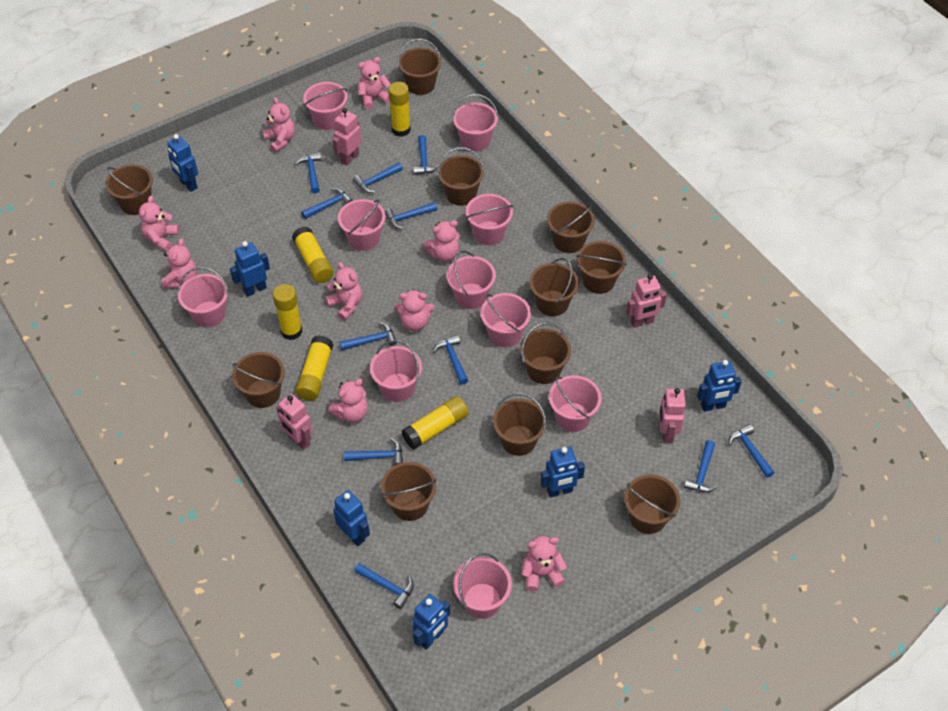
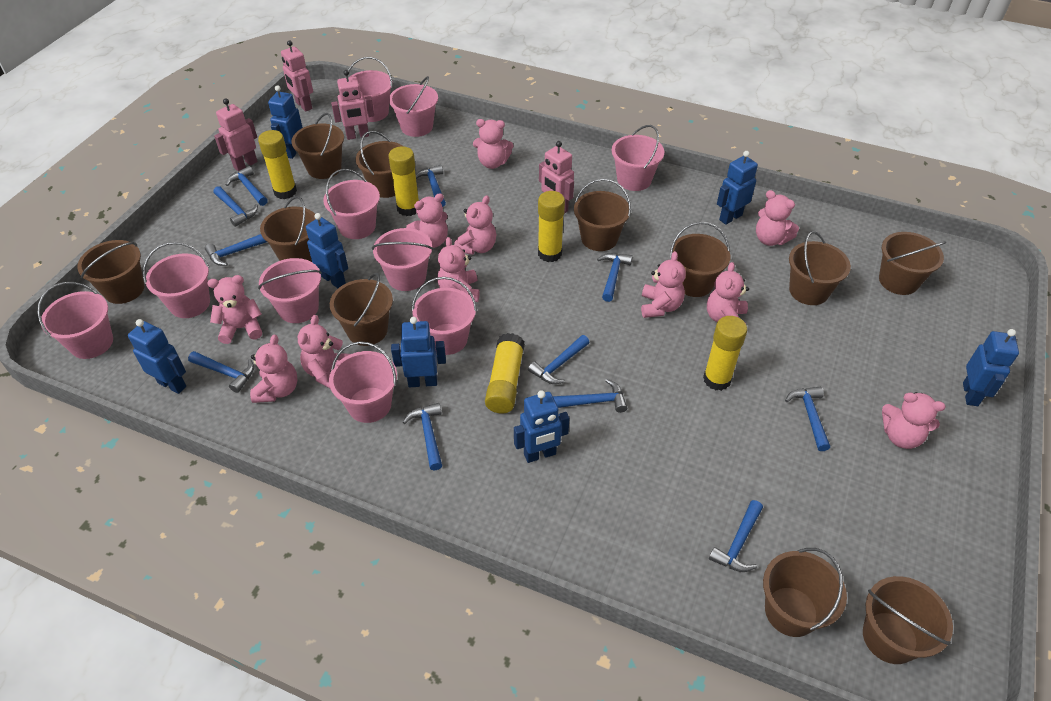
blue robot: [167,134,198,192] [230,241,270,297] [333,490,370,546] [412,594,450,650] [540,447,585,498] [697,360,742,412] = 6 -> [128,319,186,394] [268,85,303,159] [306,213,348,288] [391,317,446,388] [514,390,569,463] [717,151,758,225] [963,329,1019,406] = 7
pink teddy bear: [139,196,179,251] [162,238,197,288] [263,97,295,153] [325,262,362,321] [328,379,368,423] [358,57,391,110] [394,289,435,331] [424,220,460,262] [521,536,567,592] = 9 -> [207,275,262,344] [250,335,298,403] [298,315,350,388] [406,193,448,248] [437,237,479,302] [454,196,496,255] [473,119,513,169] [641,251,686,318] [707,262,749,323] [756,190,799,246] [882,392,946,449] = 11

